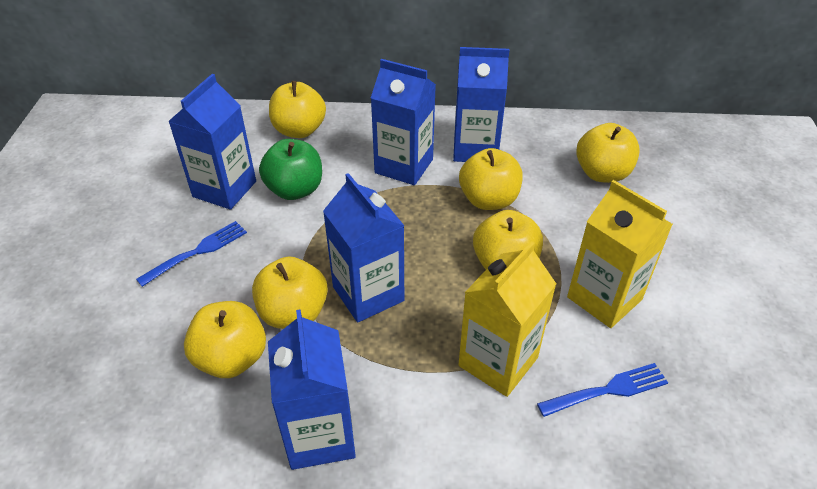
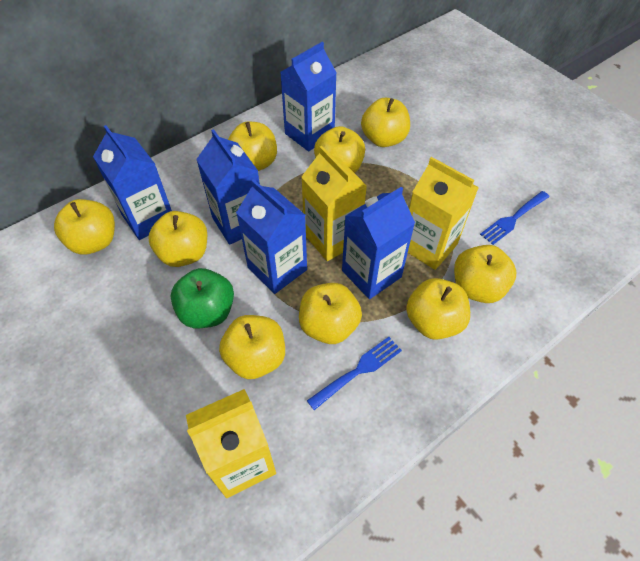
yellow apple: [184,301,266,378] [252,256,328,329] [269,81,326,138] [459,148,523,210] [473,210,543,269] [576,123,640,183] = 6 -> [54,199,115,255] [148,211,207,267] [219,315,285,379] [228,122,277,171] [299,283,362,344] [314,126,365,173] [361,98,410,147] [406,278,470,340] [454,245,516,303] = 9
yellow carton: [458,241,556,397] [567,180,673,328] = 2 -> [186,389,276,498] [302,146,367,261] [408,157,479,270] = 3

